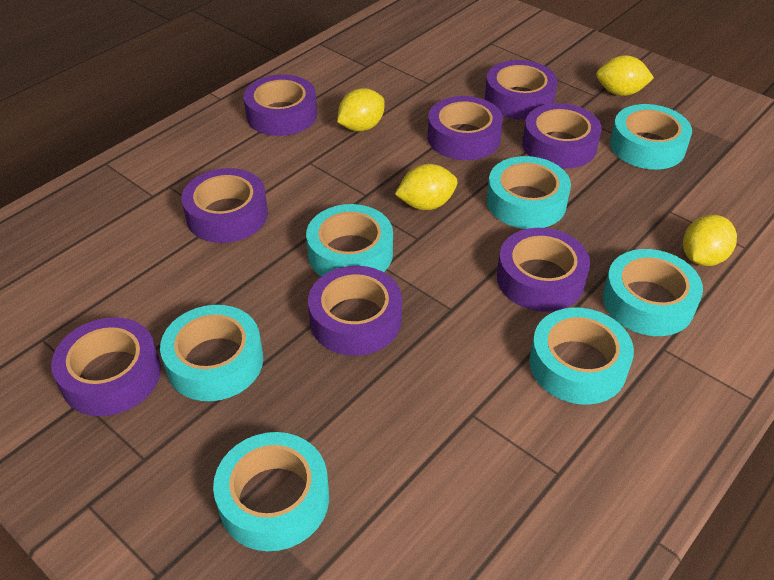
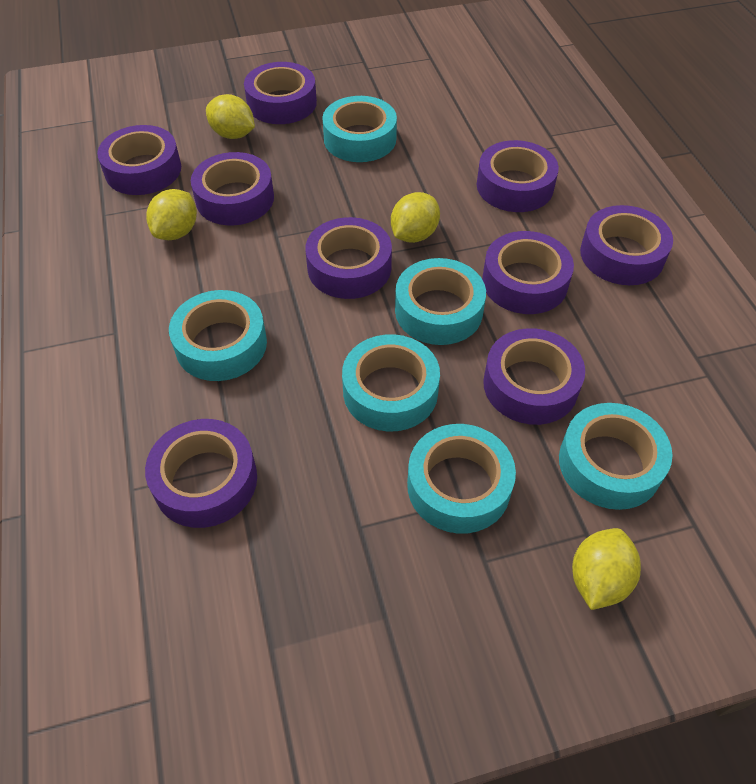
purple tape: [51,317,161,416] [181,168,268,243] [244,74,317,136] [308,266,402,356] [428,96,503,160] [485,60,558,119] [497,228,590,312] [523,103,602,169] = 8 -> [97,125,181,195] [145,419,257,528] [191,152,274,225] [244,62,317,124] [305,217,392,299] [477,140,559,212] [482,231,574,314] [483,328,585,425] [580,205,673,285] = 9
turquoise tape: [160,305,263,401] [213,432,329,551] [306,204,393,277] [487,156,571,229] [529,308,634,405] [603,249,703,336] [610,104,692,170] = 7 -> [169,290,267,381] [322,96,397,162] [342,334,440,431] [395,258,486,345] [407,424,516,534] [559,403,672,510] = 6

